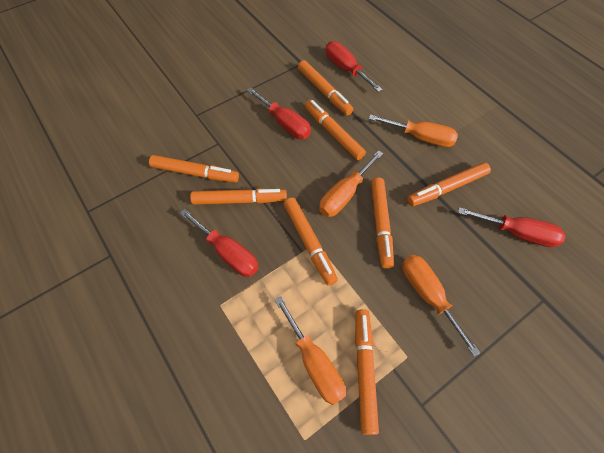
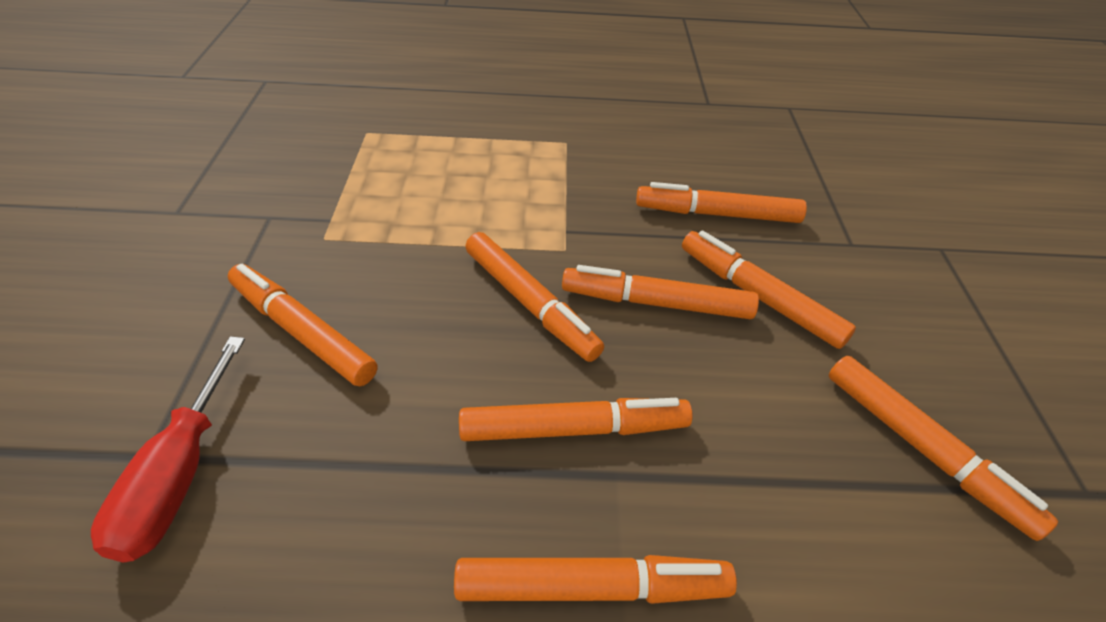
orange screwdriver: [275,296,346,405] [319,150,383,217] [369,115,458,147] [402,255,481,357] = 4 -> none = 0
red screwdriver: [180,209,259,277] [247,87,311,139] [326,41,383,92] [458,207,566,247] = 4 -> [91,336,245,562] = 1

